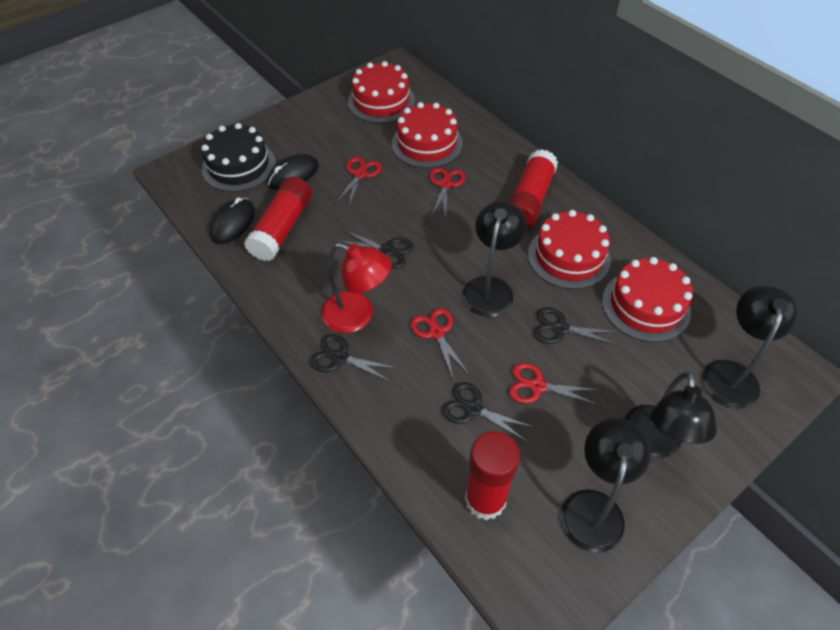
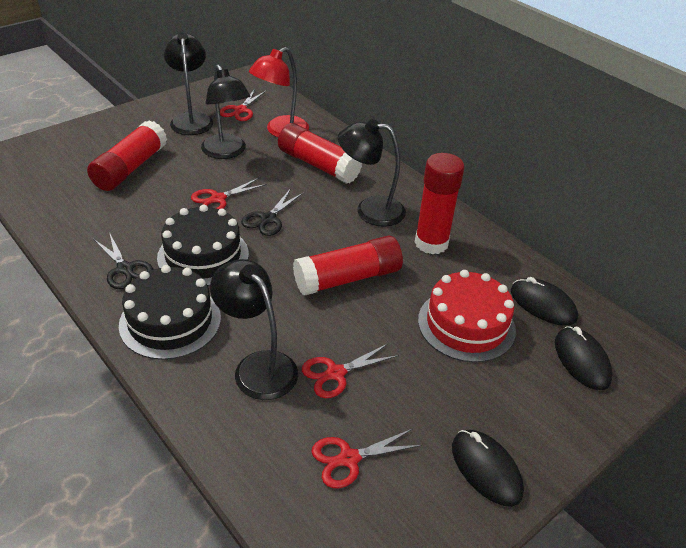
black cake: [201,123,276,192] = 1 -> [119,265,221,360] [157,205,249,286] = 2
black mouse: [210,197,255,244] [267,154,319,190] = 2 -> [452,430,524,507] [511,277,578,326] [555,326,613,390] = 3
black scissors: [310,334,397,382] [337,230,413,268] [442,382,533,442] [534,307,619,345] = 4 -> [94,232,153,289] [241,190,303,236] = 2
red cake: [348,61,415,123] [392,102,463,168] [528,210,611,289] [602,257,693,342] = 4 -> [418,270,516,363] = 1
red glue stick: [244,177,312,261] [465,431,520,520] [509,149,558,229] = 3 -> [87,120,167,191] [278,123,362,184] [293,235,403,295] [415,153,465,254] = 4

